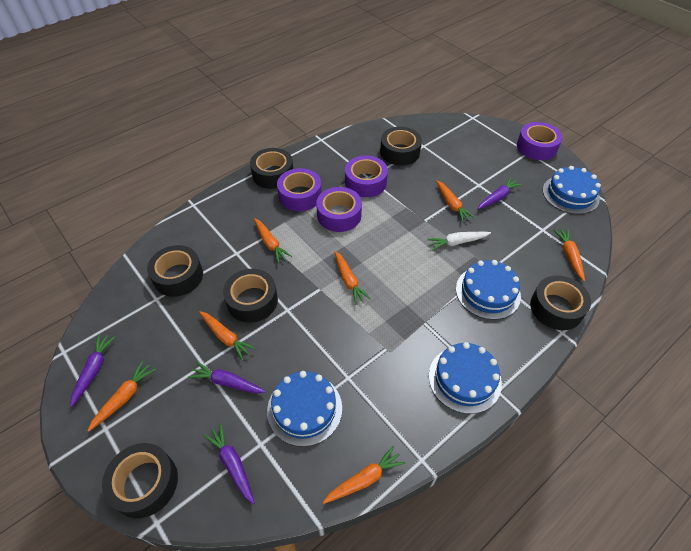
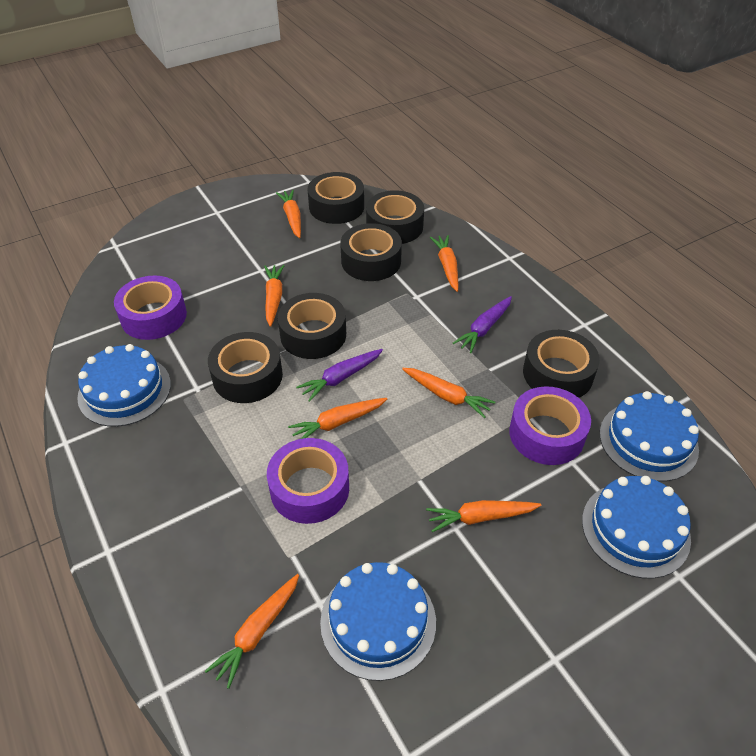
purple carrot: [70,334,115,407] [188,361,266,393] [203,423,255,504] [478,177,522,209] = 4 -> [296,349,383,402] [453,296,512,353] = 2
purple tape: [277,168,322,211] [316,187,362,232] [345,156,388,197] [517,122,563,160] = 4 -> [114,276,187,340] [267,438,349,524] [509,386,591,465] = 3
white carrot: [427,232,491,251] = 1 -> none = 0

